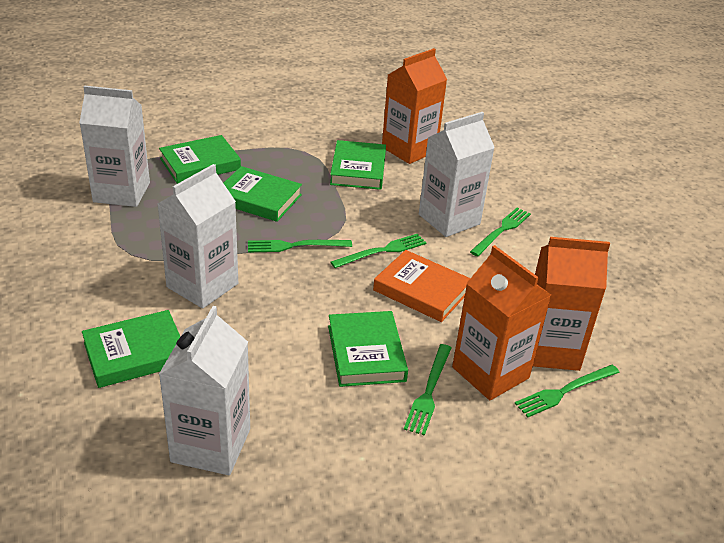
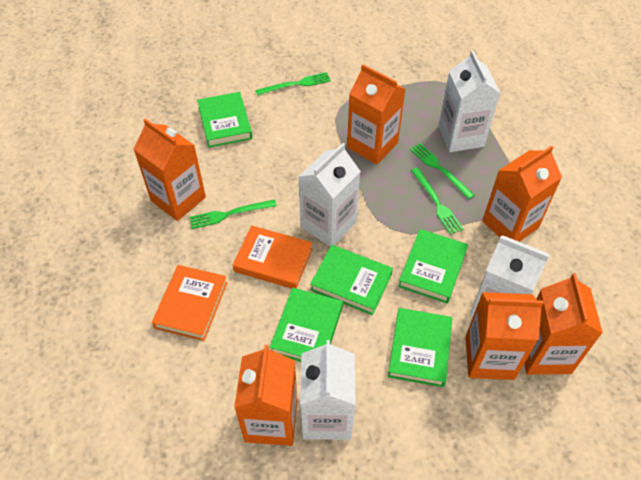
green fork: [248,240,352,253] [331,234,426,268] [404,344,451,436] [470,208,531,256] [515,365,620,418] = 5 -> [189,199,277,229] [255,72,331,96] [410,143,475,199] [411,168,463,235] = 4
orange book: [373,250,470,322] = 1 -> [152,265,228,341] [233,226,313,289] = 2
orange carton: [382,48,447,164] [452,245,551,400] [533,237,610,371] = 3 -> [134,119,206,221] [234,345,298,446] [347,64,405,165] [465,292,544,380] [482,146,562,242] [524,273,603,375] = 6

